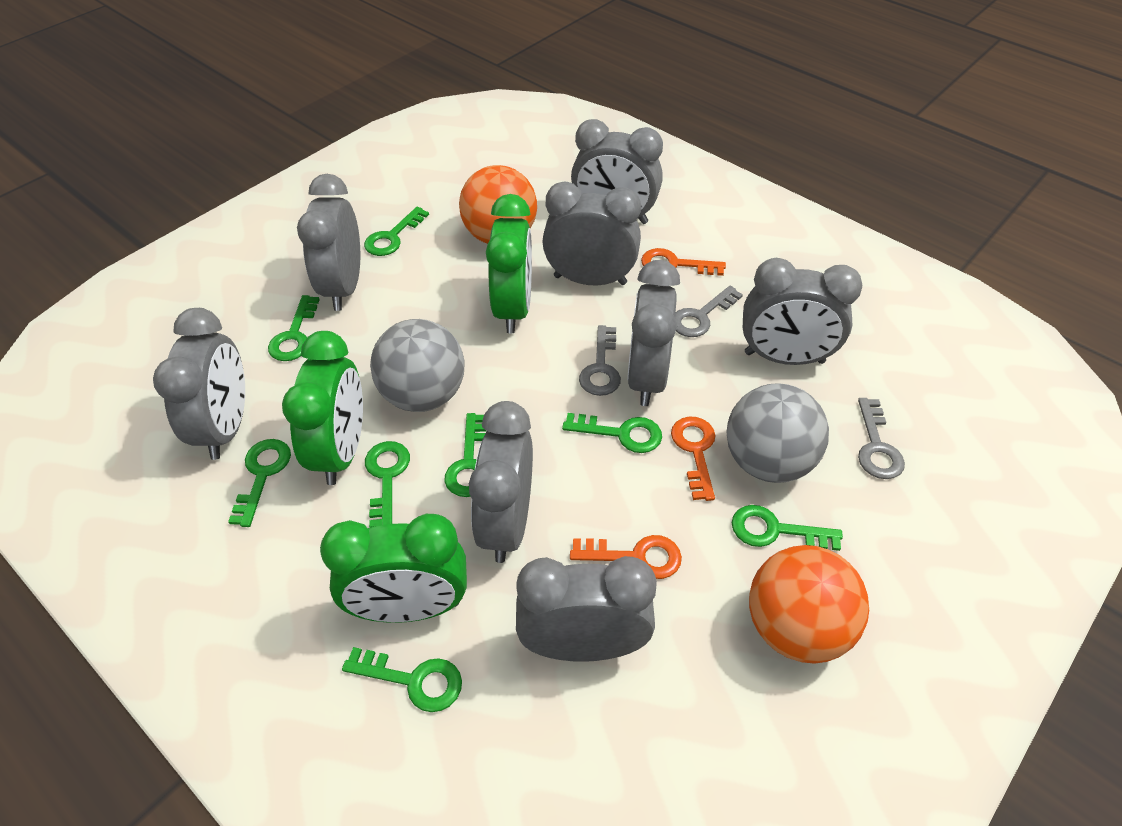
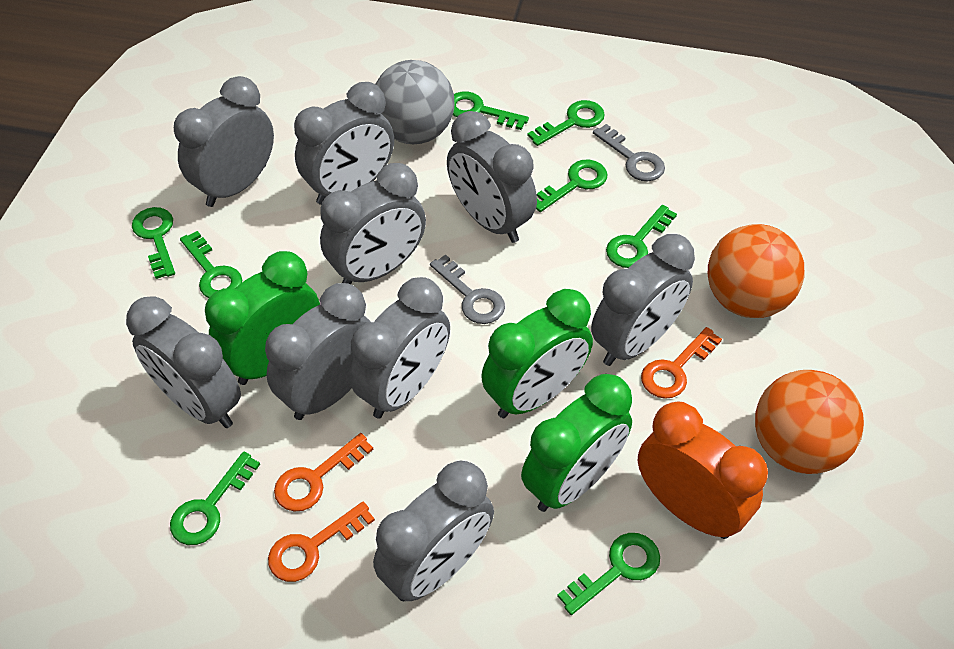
grey ball: [370,319,464,412] [726,383,829,483] = 2 -> [376,60,454,144] = 1
grey clock: [153,308,245,460] [297,174,360,311] [469,401,533,563] [516,556,657,662] [542,182,641,285] [571,119,663,224] [627,260,680,406] [743,258,862,365] = 8 -> [126,296,241,428] [174,76,274,207] [265,283,371,420] [294,82,394,205] [320,163,426,284] [350,277,450,419] [373,461,494,601] [447,111,537,243] [591,234,695,366] = 9
grey key: [579,325,621,396] [675,286,743,337] [858,398,905,479] = 3 -> [430,254,505,324] [593,124,665,181] = 2
orange clock: none = 0 -> [638,401,768,539] = 1

